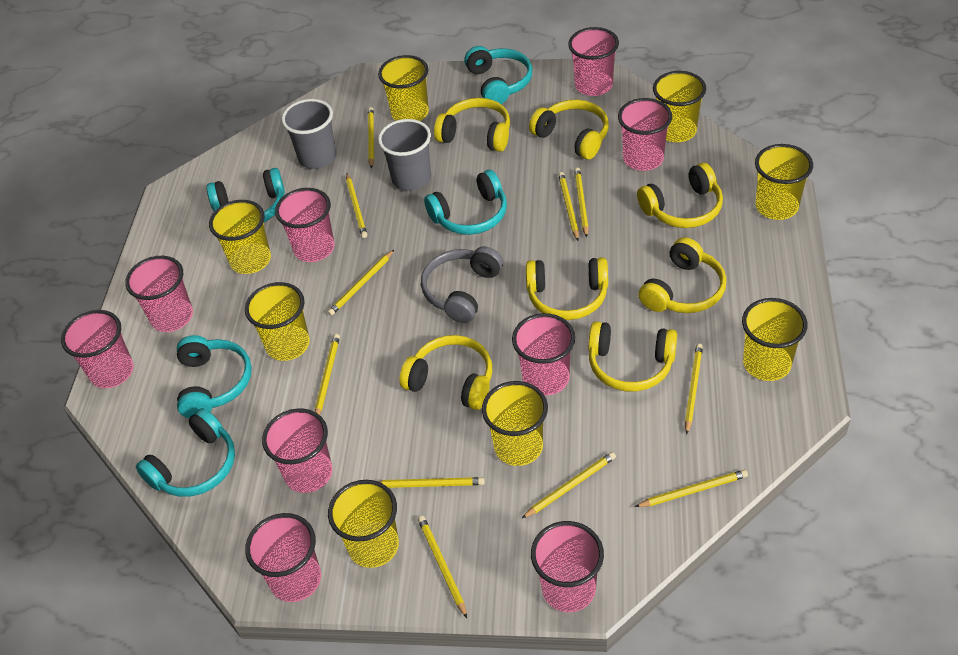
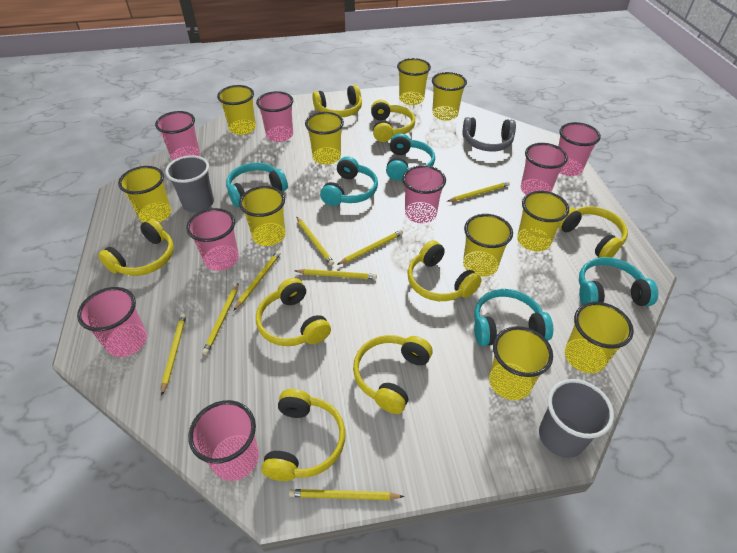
pink cup: [61,310,134,388] [125,256,193,332] [245,513,321,602] [262,408,332,493] [275,188,335,262] [512,313,575,395] [531,521,604,612] [568,27,619,96] [618,98,672,171] = 9 -> [77,287,147,357] [155,111,200,160] [186,208,239,271] [188,400,259,481] [256,91,293,142] [402,165,446,223] [521,143,568,195] [558,122,601,176] = 8
yellow cup: [209,200,271,274] [245,282,310,361] [328,480,399,568] [378,55,429,121] [482,381,548,466] [653,71,706,142] [742,298,807,381] [755,144,813,220] = 8 -> [118,166,171,223] [217,85,256,135] [239,186,286,246] [305,112,344,165] [397,58,431,105] [432,72,467,121] [463,214,513,277] [489,326,553,400] [517,191,569,251] [565,302,634,373] = 10
yellow headphones: [399,335,492,410] [434,98,510,152] [526,258,608,320] [529,100,609,159] [588,322,677,392] [637,163,723,228] [638,237,726,313] = 7 -> [98,219,174,276] [256,278,331,346] [261,389,345,481] [312,85,362,117] [353,335,433,414] [371,100,415,142] [407,240,482,301] [559,206,628,258] = 8
yellow pencil: [315,334,340,415] [328,250,394,316] [346,174,367,238] [368,107,374,169] [377,477,485,488] [418,516,467,618] [521,452,616,519] [558,172,579,241] [574,168,589,237] [635,470,748,507] [685,343,703,435] = 11 -> [161,314,186,396] [202,284,238,355] [234,251,281,310] [289,489,404,500] [295,269,377,279] [297,217,334,266] [337,230,403,265] [447,181,510,202] = 8

